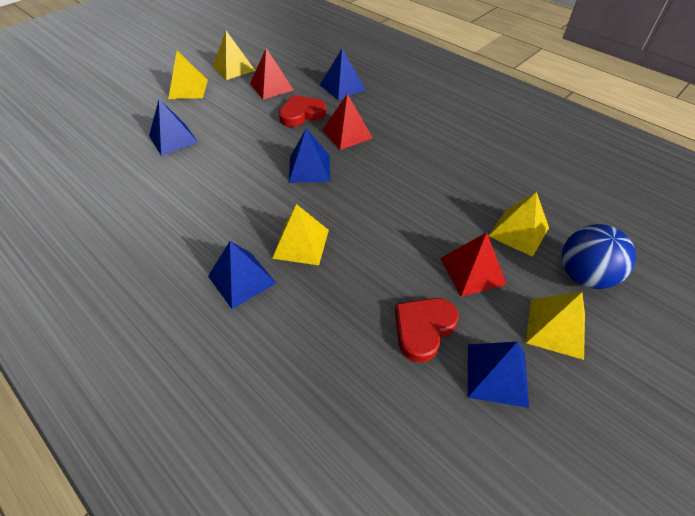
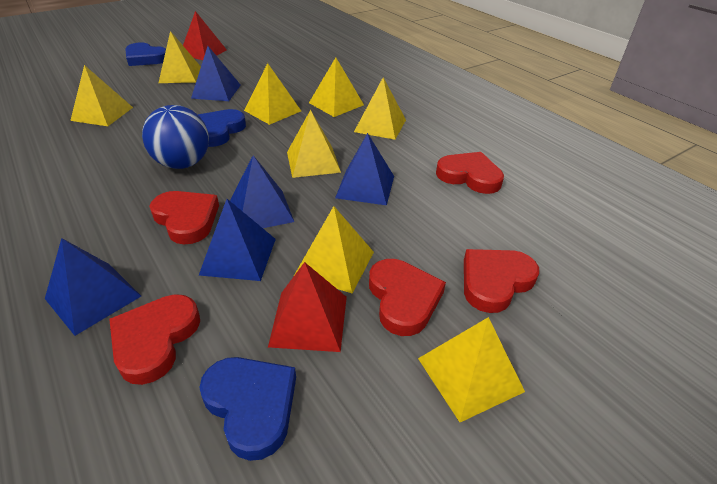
blue heart: none = 0 -> [125,42,166,66] [198,109,246,147] [199,357,296,461] = 3
red heart: [279,95,326,127] [395,298,459,363] = 2 -> [109,294,200,385] [149,191,219,244] [369,259,446,336] [436,152,504,194] [464,249,539,313] = 5
red pyramid: [250,48,294,100] [322,94,373,150] [440,232,507,297] = 3 -> [183,11,227,60] [268,262,347,352] = 2
yellow pyramid: [168,51,208,99] [213,31,255,80] [272,204,329,265] [489,192,549,257] [526,292,585,360] = 5 -> [70,65,133,126] [159,31,201,83] [244,63,301,125] [287,110,341,178] [294,206,374,293] [309,58,364,117] [354,77,406,140] [418,317,525,422] = 8

